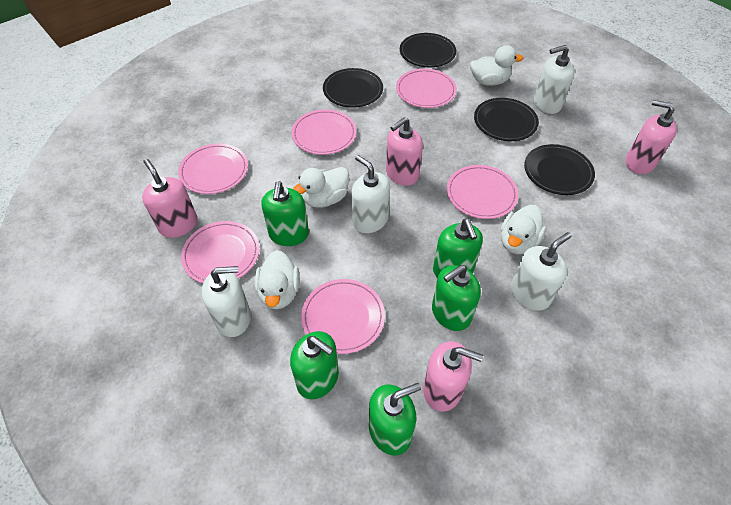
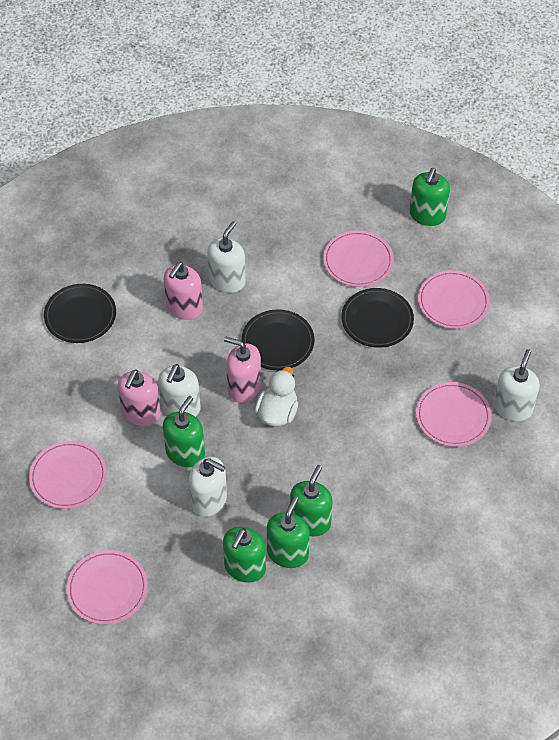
black plate: [323,68,383,108] [400,33,456,67] [474,98,539,141] [524,144,595,195] = 4 -> [44,284,116,343] [241,309,314,370] [341,288,414,348] = 3
pink plate: [178,143,248,194] [181,221,260,283] [291,109,357,155] [301,279,385,354] [396,69,457,108] [447,165,519,219] = 6 -> [29,441,107,509] [66,550,148,625] [323,230,394,287] [416,382,492,447] [418,270,490,329] = 5
pink soap dispenser: [142,159,197,238] [386,117,423,186] [423,341,483,412] [626,100,677,174] = 4 -> [118,370,161,426] [163,262,203,320] [224,336,261,403] = 3
white duck: [254,250,300,309] [293,167,349,208] [470,45,523,86] [501,205,546,254] = 4 -> [255,367,298,426] = 1

